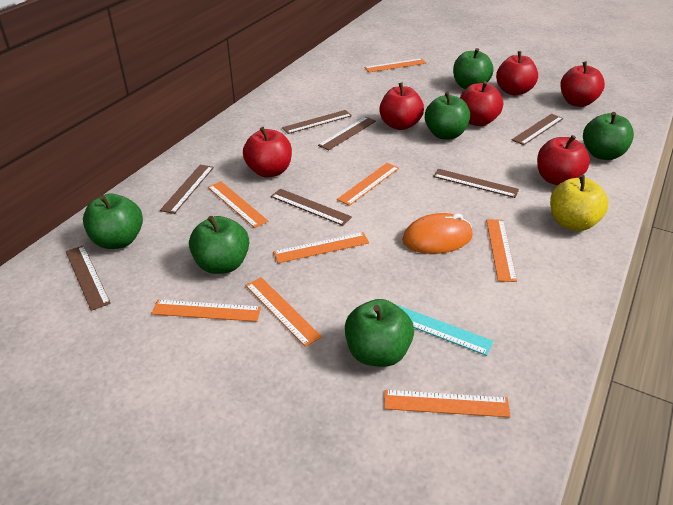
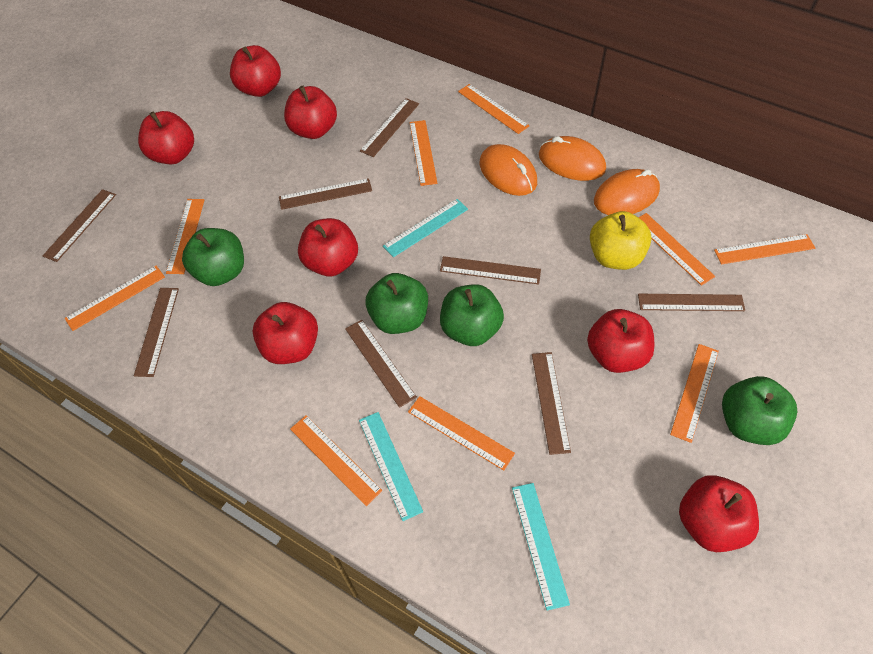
brown ruler: [66,245,111,311] [160,165,214,214] [271,189,352,226] [282,110,352,134] [318,117,376,150] [433,169,519,198] [512,114,563,145] = 7 -> [43,189,116,262] [134,288,179,377] [279,178,372,210] [345,320,417,408] [360,98,419,157] [440,256,541,285] [532,352,571,455] [638,294,746,311] = 8
green apple: [83,194,143,249] [189,216,249,274] [345,299,414,367] [425,92,470,140] [453,48,494,89] [583,112,634,160] = 6 -> [182,228,244,286] [366,273,428,334] [440,284,504,346] [722,376,797,445] = 4
orange mouse: [402,213,473,254] = 1 -> [480,144,537,196] [539,136,606,181] [594,169,660,215] = 3
orange ruler: [151,300,261,322] [208,182,268,228] [245,277,322,347] [273,232,369,263] [337,163,399,206] [364,58,426,72] [384,390,511,417] [486,219,517,282] = 8 -> [64,266,165,331] [166,199,204,274] [290,415,383,506] [408,396,515,471] [409,120,438,186] [458,84,529,134] [638,213,715,286] [670,344,719,443] [714,234,815,265] = 9
red apple: [243,127,292,177] [379,82,424,130] [460,81,503,126] [496,51,538,96] [537,135,590,185] [560,61,605,107] = 6 -> [138,111,194,164] [230,45,281,97] [253,302,318,364] [284,86,337,139] [298,218,358,277] [587,309,654,373] [679,475,759,552] = 7
turquoise ruler: [395,304,494,356] = 1 -> [359,412,423,521] [383,199,468,257] [512,483,570,611] = 3

